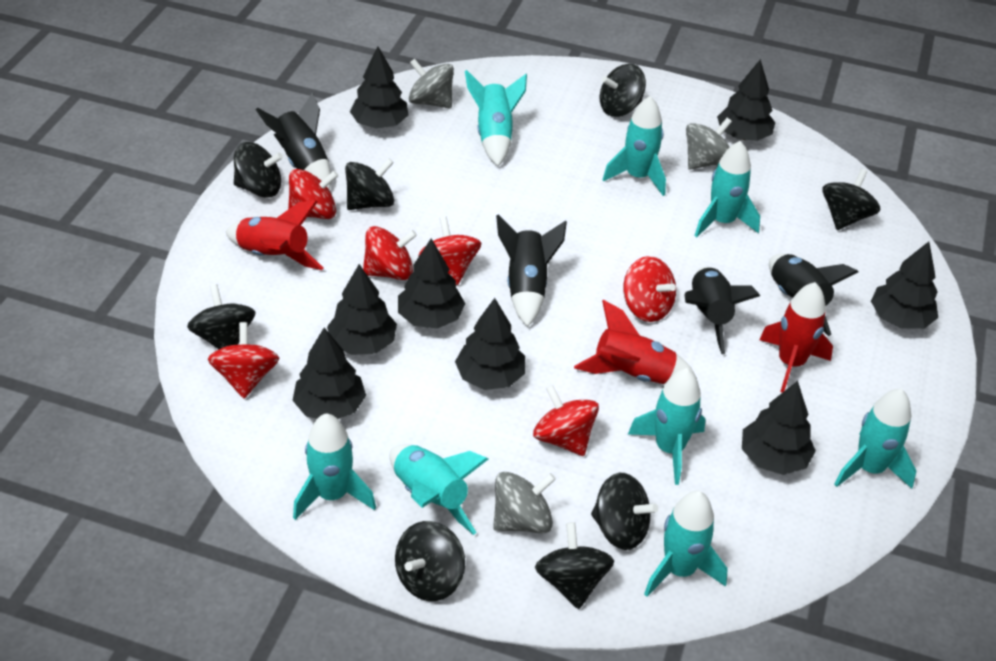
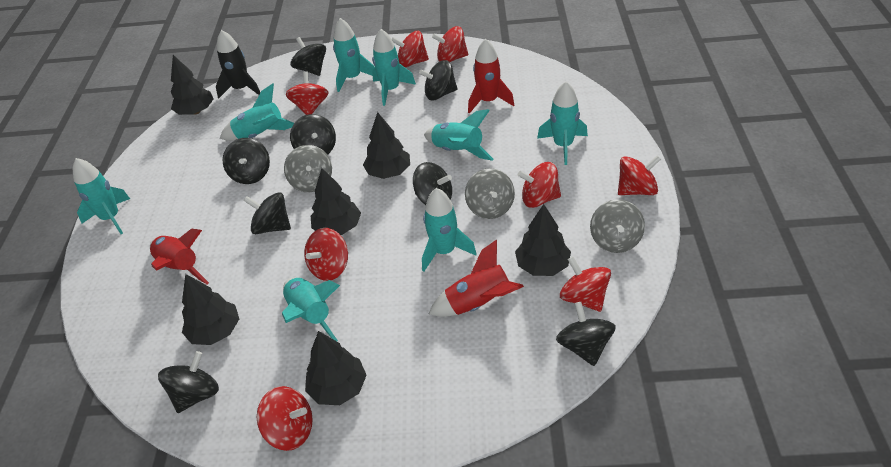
black rocket: [255,92,331,190] [496,214,567,327] [684,267,760,354] [769,254,858,336] = 4 -> [216,30,260,99] = 1
black tree: [292,328,366,419] [327,264,397,355] [350,46,408,129] [398,239,465,329] [455,298,525,390] [717,59,775,141] [742,381,816,475] [871,242,938,329] = 8 -> [171,55,213,115] [182,274,239,345] [305,331,367,405] [311,168,361,235] [363,112,410,179] [515,204,571,276] = 6
red spinning top: [208,322,279,398] [288,169,338,219] [363,226,417,280] [418,216,481,285] [533,385,599,456] [623,256,676,322] = 6 -> [257,386,313,451] [286,71,329,115] [304,228,348,281] [392,31,429,68] [432,26,468,62] [518,162,561,208] [560,257,611,312] [618,155,661,195] = 8

